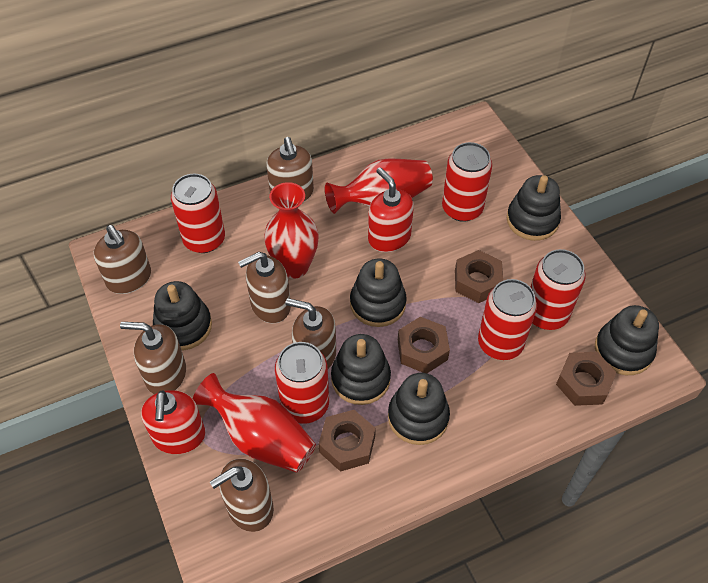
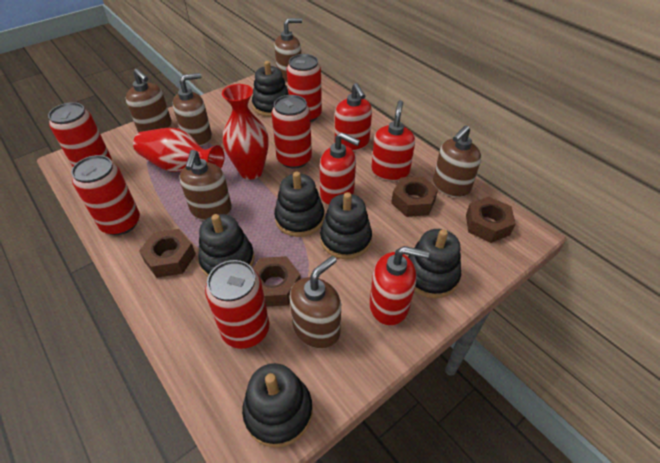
red soap dispenser: [141,390,205,454] [368,167,414,252] = 2 -> [320,132,360,205] [335,83,372,151] [370,246,429,326] [371,100,415,181] = 4
red vase: [193,373,316,473] [264,182,319,279] [325,158,433,214] = 3 -> [133,128,224,172] [222,84,269,180] = 2

